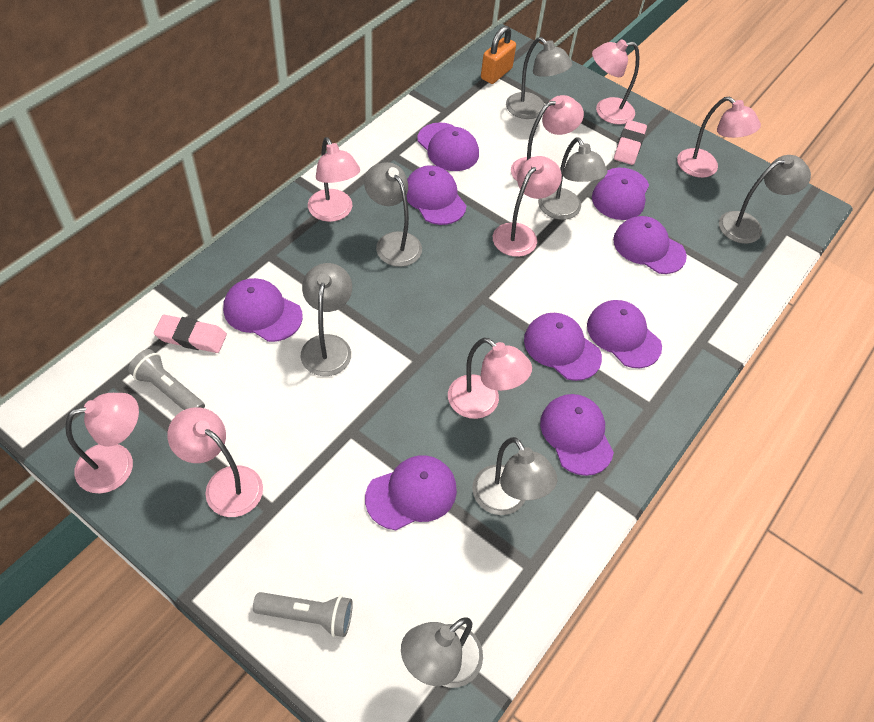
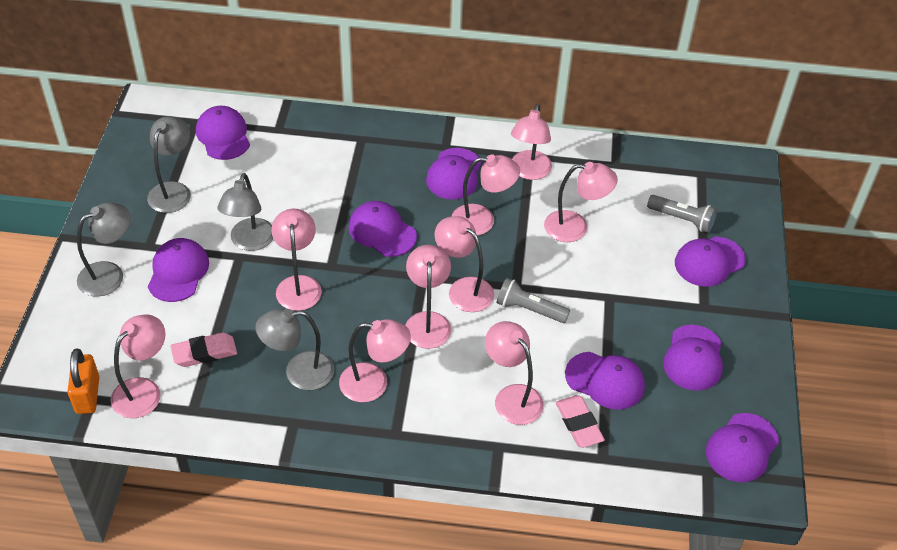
grey lamp: [301,263,352,376] [364,162,422,267] [401,617,483,688] [472,437,558,515] [506,37,572,119] [538,137,607,220] [719,155,811,244] = 7 -> [77,203,130,297] [147,116,191,213] [217,173,273,251] [256,309,334,390] = 4
pink lamp: [65,393,139,493] [167,407,263,517] [308,137,360,222] [448,338,532,419] [493,156,562,257] [511,95,584,181] [592,39,639,125] [677,97,761,178] = 8 -> [111,314,165,418] [271,209,322,311] [339,319,411,402] [405,245,451,349] [435,216,494,312] [452,154,520,236] [485,321,544,425] [511,104,552,180] [544,162,618,242] = 9
purple cap: [223,278,303,342] [365,455,457,530] [406,165,466,225] [417,122,479,171] [524,313,602,381] [540,394,614,476] [587,300,662,368] [592,168,649,220] [613,216,687,274] = 9 -> [148,238,209,302] [196,106,250,160] [349,201,417,257] [426,148,481,200] [565,352,645,410] [663,325,723,391] [675,236,746,287] [706,413,779,482] = 8

